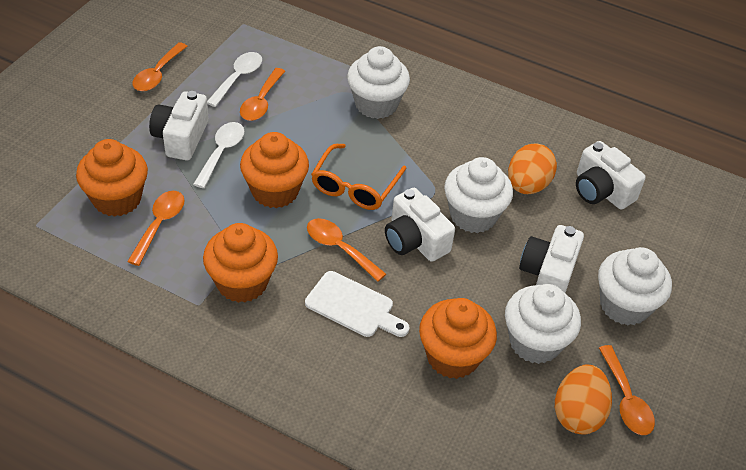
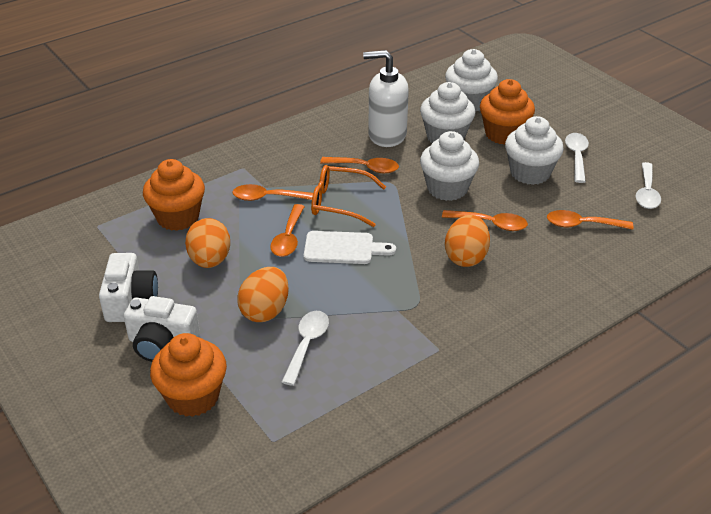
orange cupcake: [76,139,148,217] [203,223,278,303] [240,132,309,208] [419,298,497,379] = 4 -> [143,159,205,231] [150,333,227,417] [480,79,535,145] = 3
orange egg: [508,144,557,194] [555,365,612,435] = 2 -> [185,218,230,268] [237,267,289,322] [445,215,490,267] = 3
white camera: [149,91,209,160] [385,188,455,262] [519,225,584,293] [576,141,646,210] = 4 -> [99,253,158,322] [124,296,200,362] = 2
white soap dispenser: none = 0 -> [363,50,409,147] = 1
white spoon: [193,122,244,188] [207,52,262,107] = 2 -> [282,311,329,386] [565,133,589,183] [636,162,661,209] = 3

